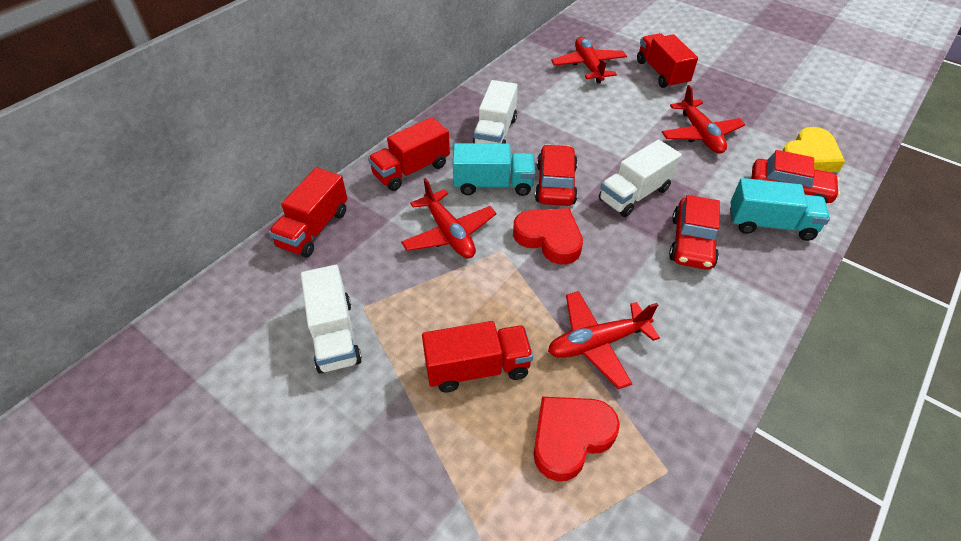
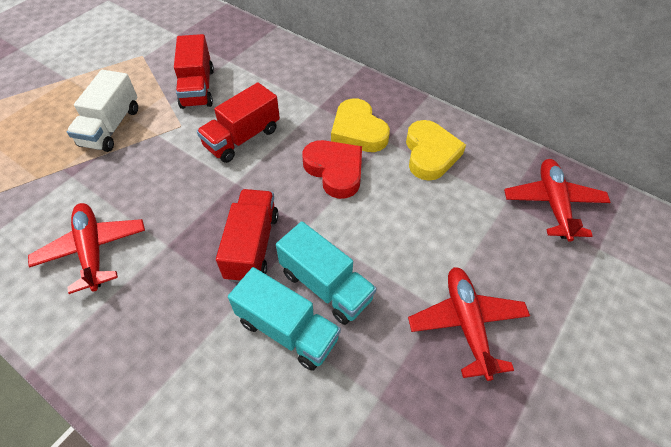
red car: [535,144,578,206] [669,195,720,270] [751,150,840,204] = 3 -> none = 0
red heart: [513,208,583,264] [534,397,620,481] = 2 -> [303,140,362,199] = 1
red plane: [401,178,497,259] [548,291,660,389] [551,37,627,83] [662,85,746,154] = 4 -> [28,203,145,294] [408,267,530,381] [504,159,610,241] = 3
red truck: [269,167,347,257] [368,117,450,191] [422,321,533,393] [637,33,698,88] = 4 -> [174,34,214,109] [197,82,280,163] [216,189,279,282] = 3
white truck: [301,265,362,374] [472,80,518,144] [599,140,682,217] = 3 -> [67,70,138,152] = 1
yellow heart: [783,127,845,172] = 1 -> [331,98,390,152] [406,120,466,181] = 2

